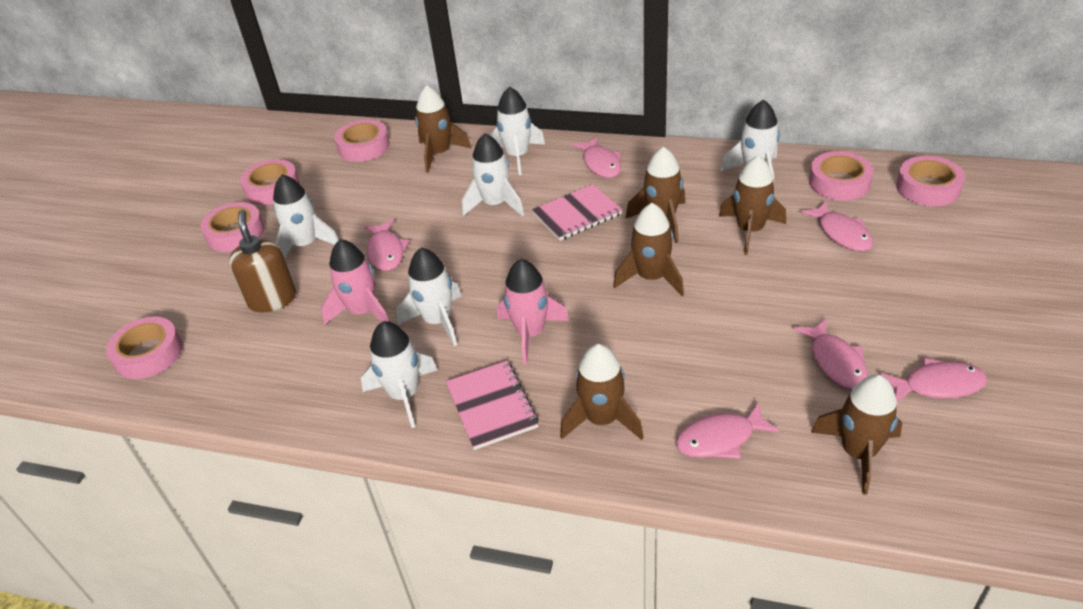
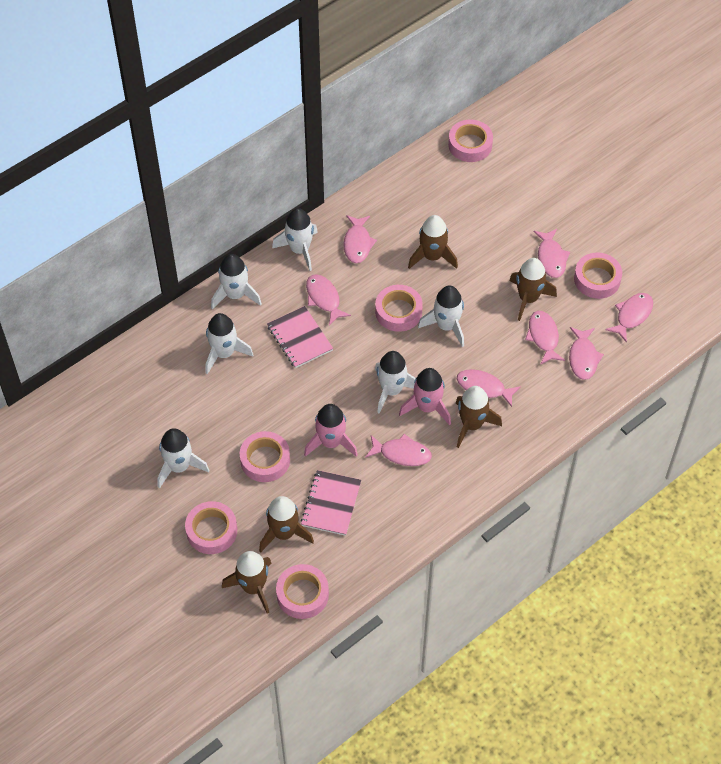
brown rocket: [415,85,472,173] [560,344,644,440] [613,203,684,296] [625,147,685,243] [719,155,786,255] [811,374,902,495] = 6 -> [222,551,271,613] [259,496,314,553] [408,215,458,269] [456,386,502,448] [509,258,557,321] = 5
brown soap dispenser: [229,210,296,312] = 1 -> none = 0
pink fish: [364,219,410,271] [572,136,621,178] [676,402,780,459] [793,319,868,389] [800,201,873,251] [879,358,987,402] = 6 -> [306,274,351,325] [343,215,377,263] [365,434,432,466] [457,369,521,407] [525,311,565,365] [534,229,570,278] [569,327,604,380] [605,293,653,343] = 8

